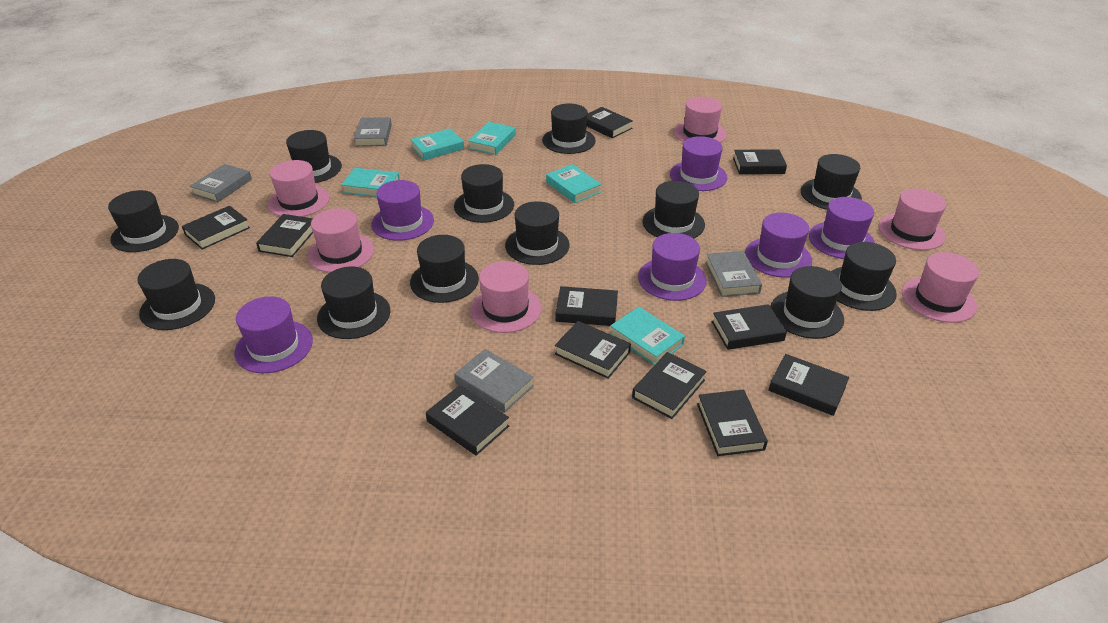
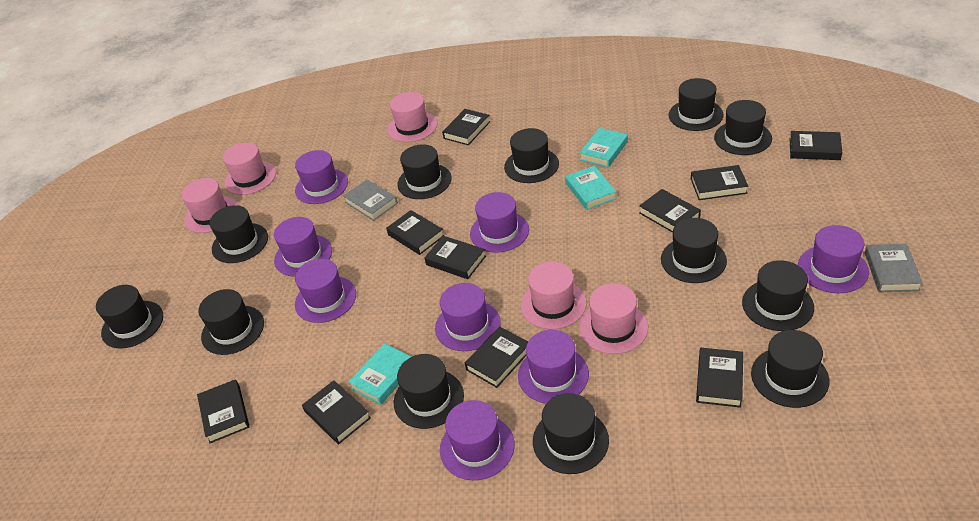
black book: [182,206,250,250] [256,214,313,257] [426,385,509,456] [555,321,631,379] [556,286,618,326] [587,107,633,138] [632,352,707,419] [697,389,768,456] [712,304,787,350] [733,149,787,174] [768,354,849,416] = 11 -> [197,379,250,443] [302,380,371,444] [386,210,444,255] [424,236,486,279] [442,109,490,145] [465,327,528,388] [639,189,701,233] [691,165,748,200] [696,348,743,408] [789,131,842,160] = 10
grey book: [190,164,252,202] [354,117,392,146] [454,349,534,413] [705,251,762,297] = 4 -> [343,179,398,221] [865,244,923,292] = 2
pink hat: [268,160,329,217] [307,208,374,273] [470,261,541,333] [674,97,727,143] [879,189,946,250] [902,252,979,323] = 6 -> [181,178,238,233] [223,143,276,195] [387,92,437,142] [521,262,586,329] [579,283,648,354] = 5
purple hat: [234,296,313,373] [371,180,434,241] [638,233,707,301] [670,136,727,191] [745,213,812,278] [809,197,875,259] = 6 -> [274,217,332,277] [295,150,348,204] [295,259,356,323] [435,283,501,351] [440,400,515,480] [470,192,529,253] [518,330,589,403] [798,225,869,293] = 8
turquoise book: [341,168,400,197] [410,128,464,160] [468,122,516,155] [546,164,602,203] [610,307,685,365] = 5 -> [349,343,411,405] [565,166,617,210] [580,128,628,168] = 3

